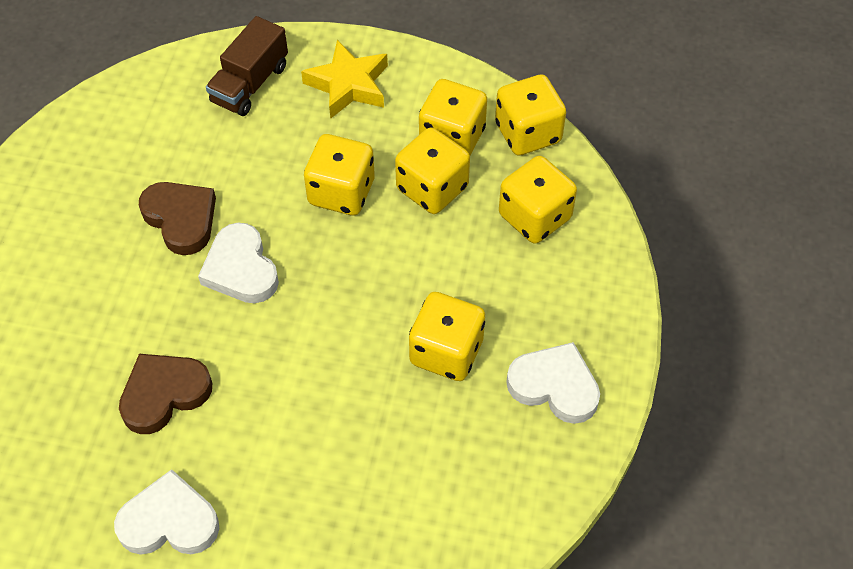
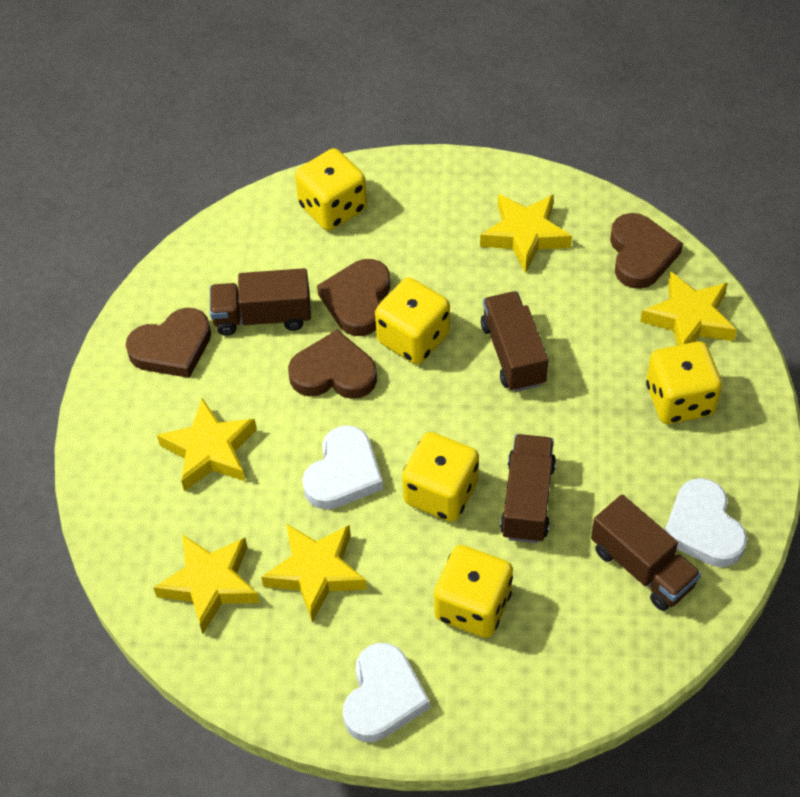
brown heart: [119,354,212,434] [139,182,216,255] = 2 -> [126,308,211,378] [288,329,377,399] [317,259,390,336] [610,213,683,289] = 4
brown truck: [206,16,288,116] = 1 -> [210,268,311,336] [481,291,548,392] [500,434,556,543] [591,494,701,611] = 4
yellow dice: [304,134,375,215] [395,127,470,214] [409,292,485,381] [419,79,487,155] [495,74,566,156] [499,156,577,244] = 6 -> [295,148,367,231] [375,277,450,364] [402,432,479,522] [434,545,513,638] [646,341,722,424] = 5
yellow star: [301,40,388,119] = 1 -> [153,534,260,634] [157,398,257,492] [261,523,367,622] [480,194,572,273] [640,271,737,345] = 5

